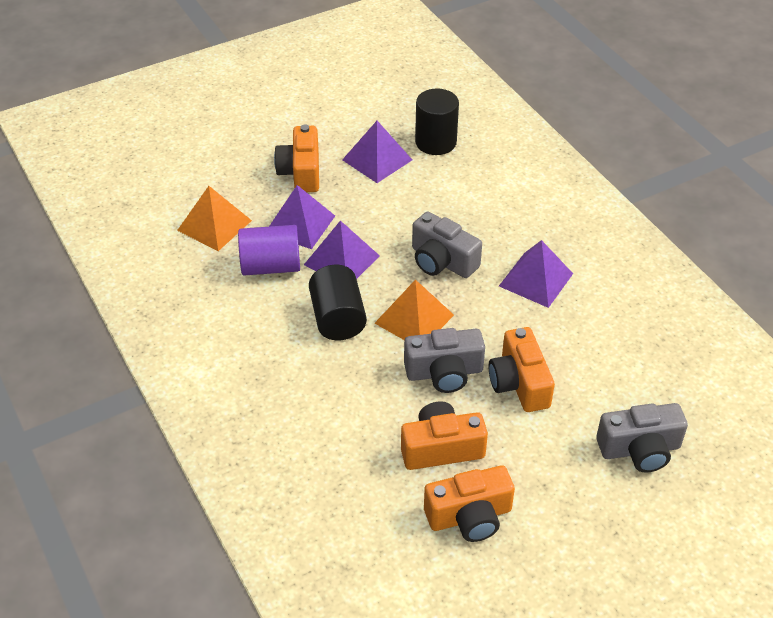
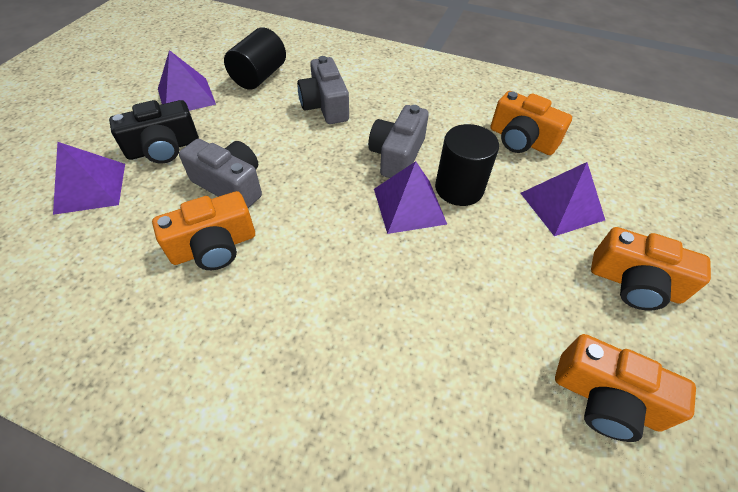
black camera: none = 0 -> [109,100,199,164] = 1
orange pyramid: [177,186,252,251] [375,279,454,340] = 2 -> none = 0
purple cylinder: [238,225,300,276] = 1 -> none = 0

